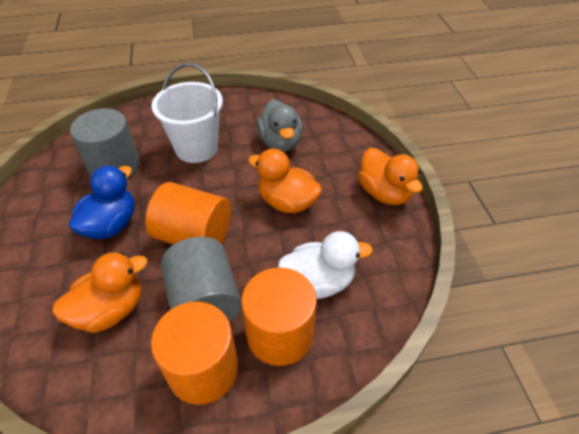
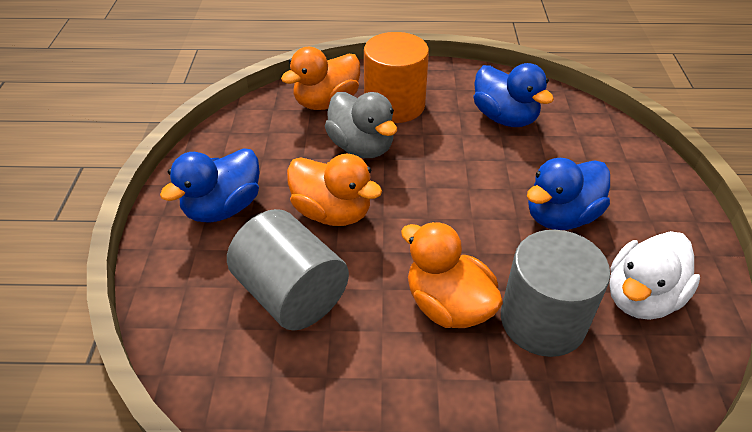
blue duck: [69,166,135,239] = 1 -> [160,148,259,223] [474,63,554,127] [527,158,610,230] = 3
orange cylinder: [145,182,231,245] [151,302,238,405] [241,268,317,366] = 3 -> [364,32,429,123] = 1
white bucket: [152,63,223,163] = 1 -> none = 0

